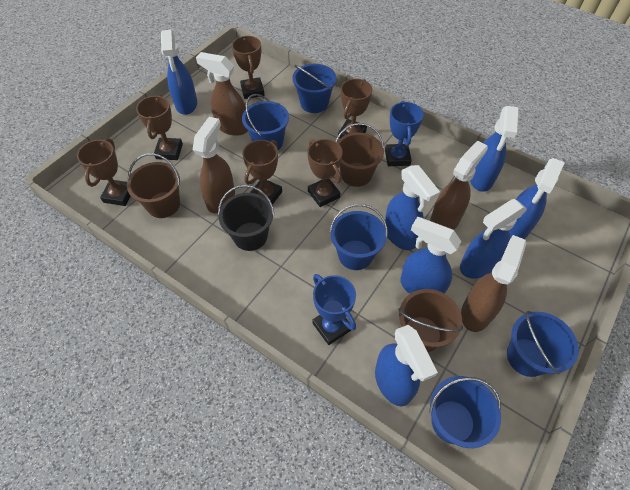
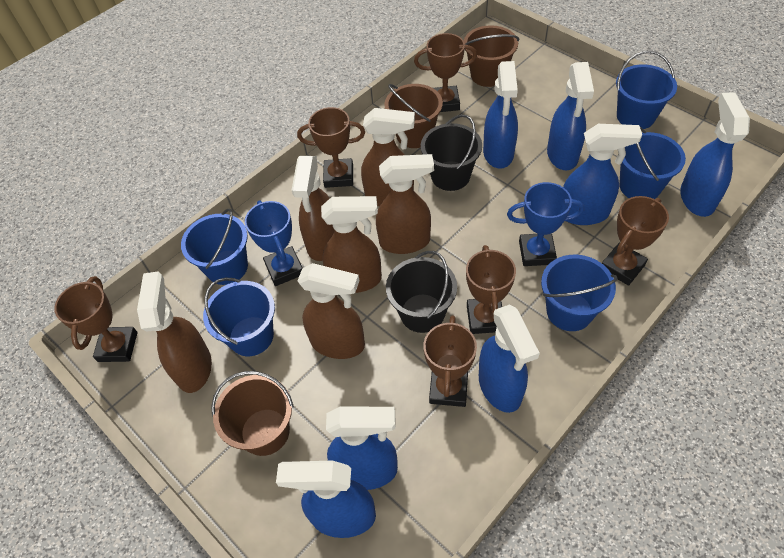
black bucket: [218,185,274,251] = 1 -> [386,251,457,333] [421,114,482,191] = 2
brown spray bottle: [193,117,235,213] [196,52,248,136] [430,140,488,230] [461,235,526,332] = 4 -> [137,271,212,393] [292,156,334,261] [298,263,365,359] [321,196,382,293] [361,108,415,207] [376,154,434,254] = 6

